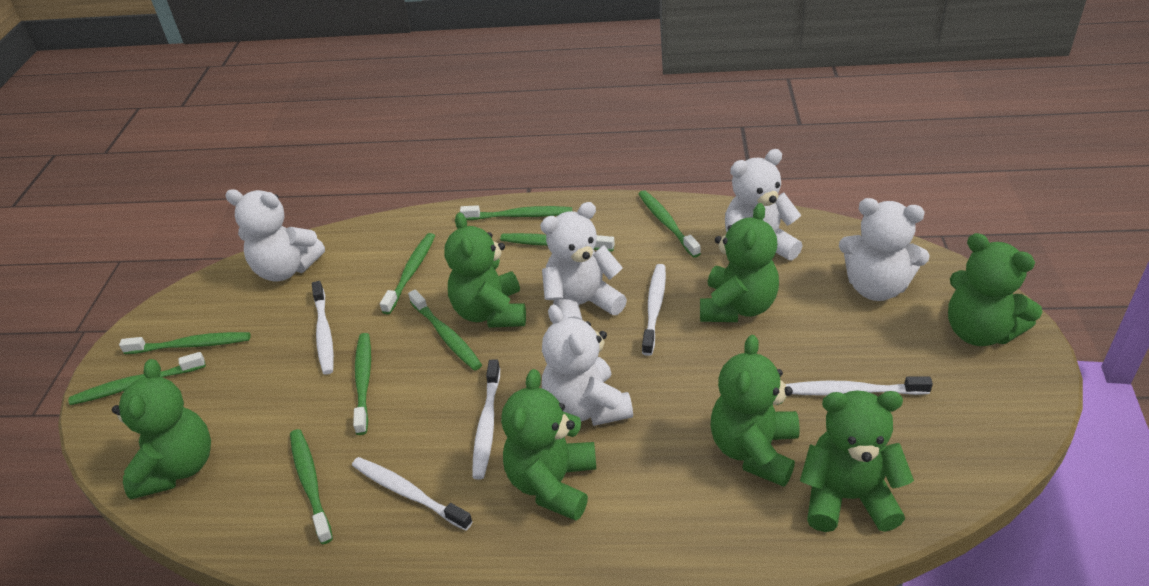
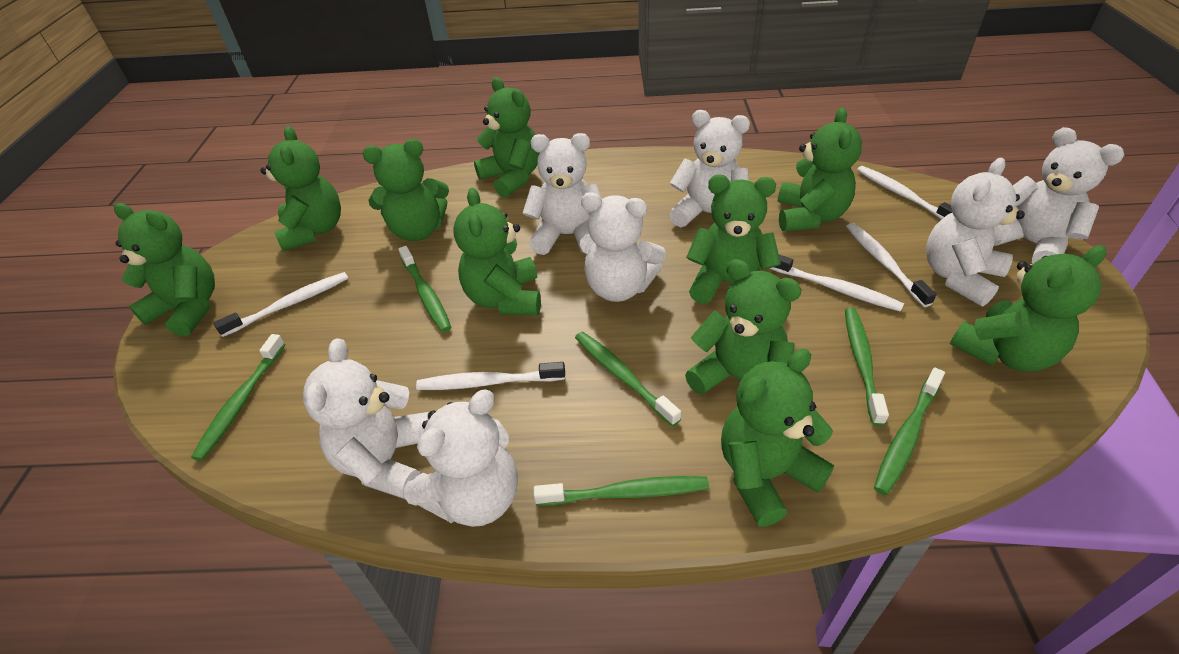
green teddy bear: [112,359,211,499] [444,212,526,328] [501,369,596,521] [700,203,779,322] [711,335,800,487] [800,391,914,532] [948,233,1042,346] = 7 -> [114,203,215,336] [261,126,341,251] [363,139,449,241] [453,188,541,315] [474,77,539,197] [685,259,802,395] [686,175,781,304] [721,349,834,527] [778,108,862,231] [950,245,1107,372] = 10
green toothbrush: [68,352,205,405] [119,332,251,354] [290,429,333,544] [353,333,371,435] [380,233,435,314] [408,289,482,371] [460,205,572,220] [500,233,615,251] [638,190,701,258] = 9 -> [191,334,285,461] [398,246,451,332] [533,476,709,506] [575,332,681,427] [845,308,889,426] [874,368,945,495] = 6
white teddy bear: [225,189,325,281] [540,202,627,320] [542,304,633,426] [725,149,802,260] [839,198,930,301] = 5 -> [303,338,429,499] [404,390,518,527] [523,133,601,255] [578,192,666,302] [669,110,750,227] [926,158,1025,306] [994,127,1124,264] = 7

